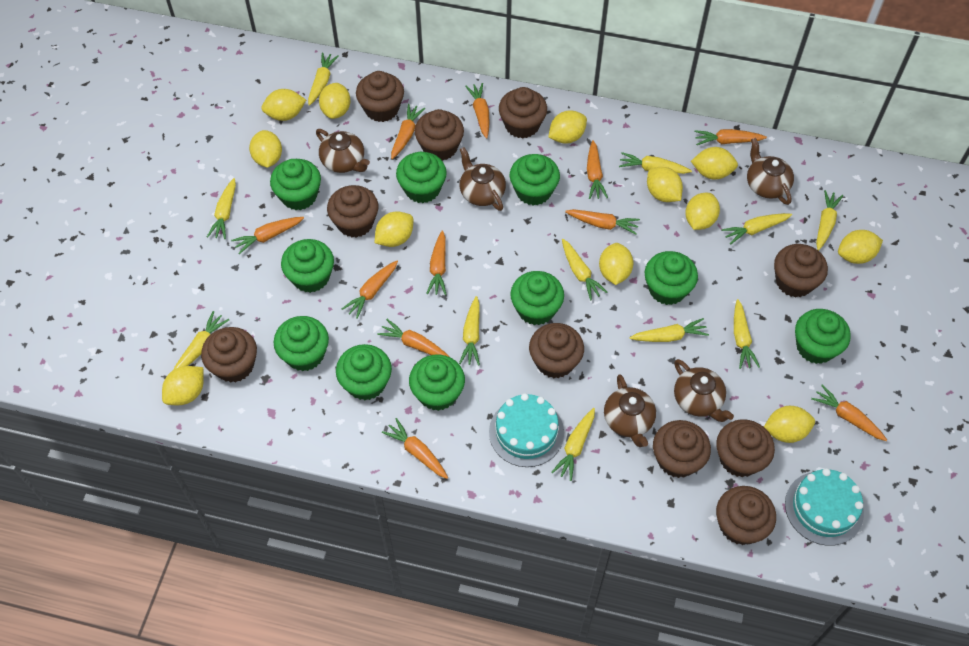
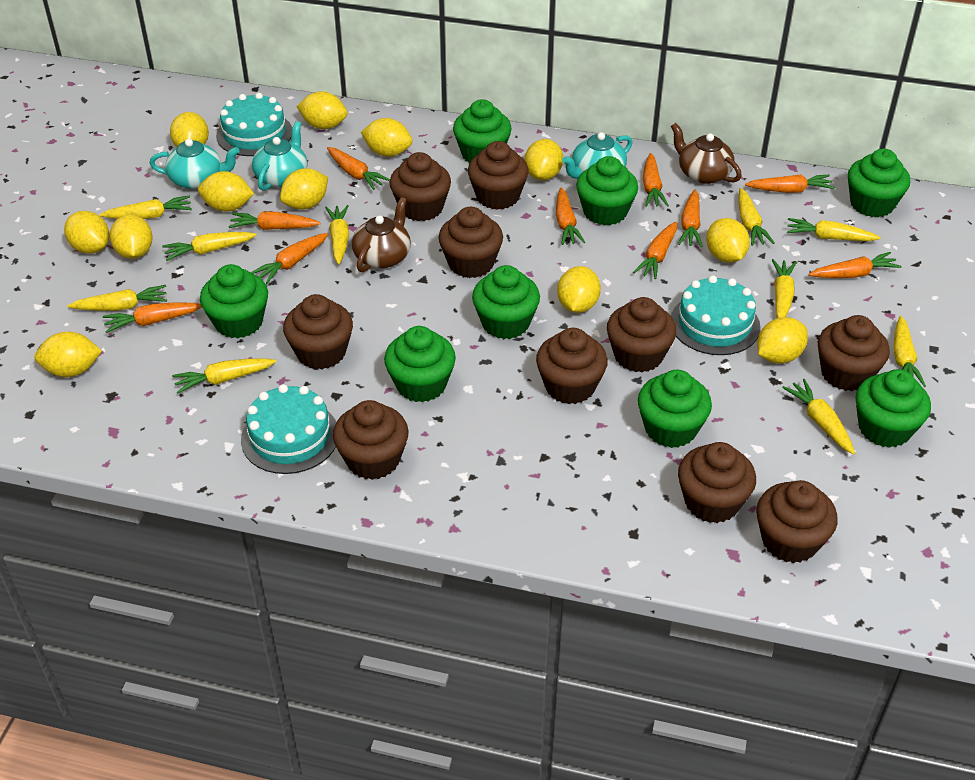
brown teapot: [316,129,370,173] [460,147,506,211] [604,374,656,447] [674,359,734,422] [747,138,794,205] = 5 -> [352,197,411,272] [671,123,742,184] = 2
green cupcake: [270,159,321,210] [274,316,329,371] [281,239,334,293] [336,344,392,400] [396,152,447,203] [409,354,465,411] [510,154,560,205] [510,271,564,325] [645,251,698,305] [795,309,851,364] = 10 -> [200,264,268,338] [384,326,456,402] [453,99,512,164] [472,265,540,339] [576,156,638,226] [638,370,712,448] [848,149,910,218] [856,369,931,448] = 8
orange carrot: [231,217,304,254] [342,261,398,319] [377,319,449,357] [382,418,448,479] [391,104,425,159] [426,230,447,295] [465,83,489,138] [565,209,640,234] [587,140,608,199] [694,129,767,145] [811,385,887,441] = 11 -> [103,302,202,333] [228,212,321,230] [251,233,328,284] [327,147,390,190] [556,188,585,245] [633,222,677,279] [643,153,669,207] [678,190,702,247] [745,175,835,193] [809,252,902,278] = 10
turquoise cake: [489,393,564,467] [785,468,864,546] = 2 -> [216,93,292,156] [241,384,336,474] [671,275,760,355] = 3
turquoise teapot: none = 0 -> [150,139,240,189] [252,121,307,191] [562,132,633,179] = 3
yellow carrot: [174,311,229,369] [207,178,236,239] [308,52,339,106] [459,296,480,365] [551,408,595,481] [562,239,608,300] [619,152,692,174] [629,318,709,342] [721,213,792,245] [734,299,760,369] [816,190,843,251] = 11 -> [68,285,167,311] [100,195,192,219] [162,232,256,261] [172,358,277,394] [325,205,349,264] [739,188,775,246] [772,259,797,318] [782,379,855,455] [787,218,881,241] [893,316,926,387] = 10

